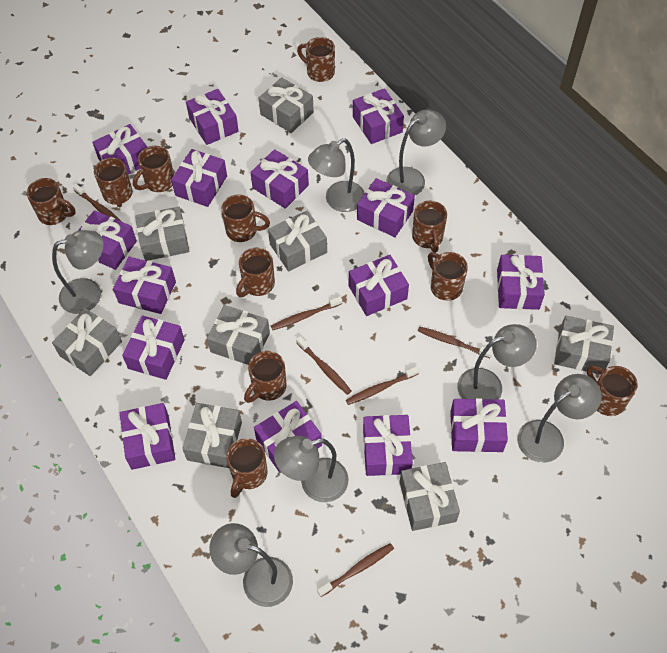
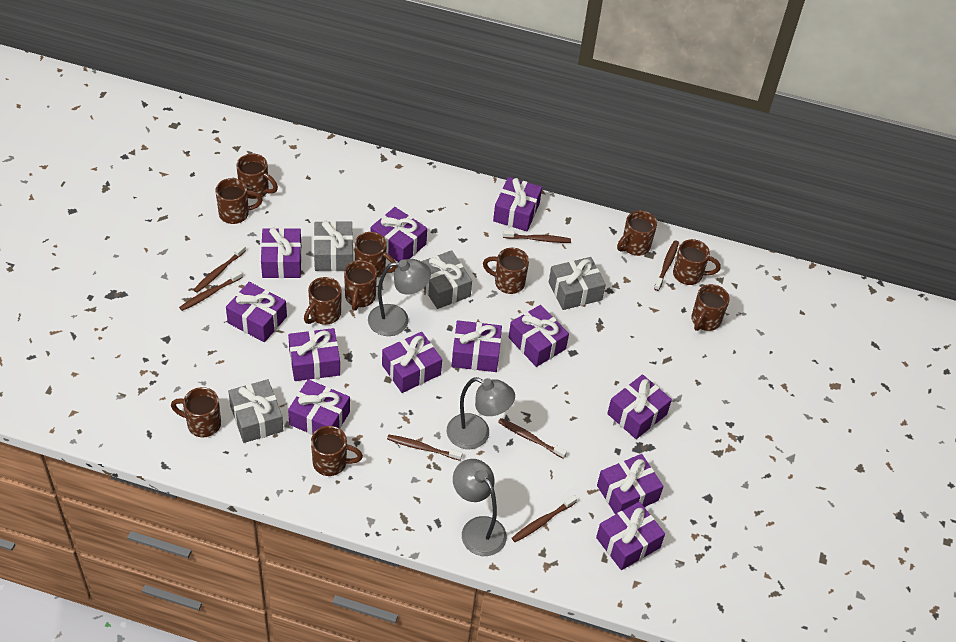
brown toothbrush: [73,184,122,222] [271,296,342,330] [296,336,351,395] [317,543,394,597] [346,366,419,405] [418,326,493,358] = 6 -> [179,270,243,311] [193,244,246,293] [387,435,462,461] [498,418,567,459] [503,230,571,243] [512,495,577,542] [654,241,679,291] = 7
grey gift: [52,308,122,376] [135,207,189,261] [182,403,242,468] [207,305,270,365] [259,77,314,133] [268,211,327,271] [400,462,460,531] [554,316,614,375] = 8 -> [228,379,283,443] [314,221,353,271] [421,250,472,309] [549,257,606,310] = 4
grey lamp: [52,230,104,314] [209,523,293,607] [274,436,348,502] [308,138,365,212] [386,110,446,195] [457,324,537,399] [517,374,602,463] = 7 -> [368,259,431,336] [447,377,515,449] [453,459,507,556] = 3
purple gift: [78,210,137,270] [92,124,147,175] [113,257,176,314] [120,403,175,470] [122,315,185,380] [171,149,227,207] [186,89,239,145] [250,149,309,209] [254,401,322,473] [349,255,409,316] [353,88,404,144] [357,178,415,237] [363,415,413,476] [450,398,508,452] [497,255,545,310] = 15 -> [226,282,287,342] [261,228,302,278] [288,328,340,381] [288,379,350,435] [371,207,427,262] [382,332,442,393] [452,320,502,372] [493,177,542,231] [509,305,569,367] [596,502,665,570] [597,454,664,515] [607,374,672,439] = 12

